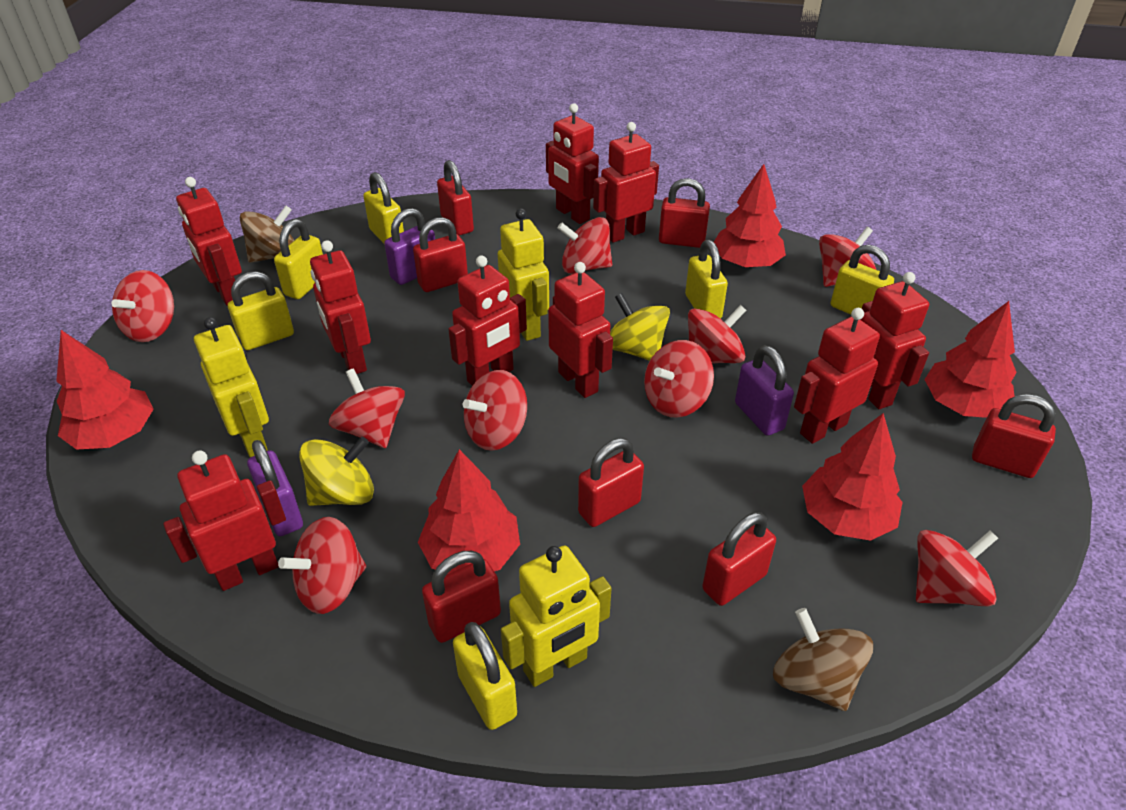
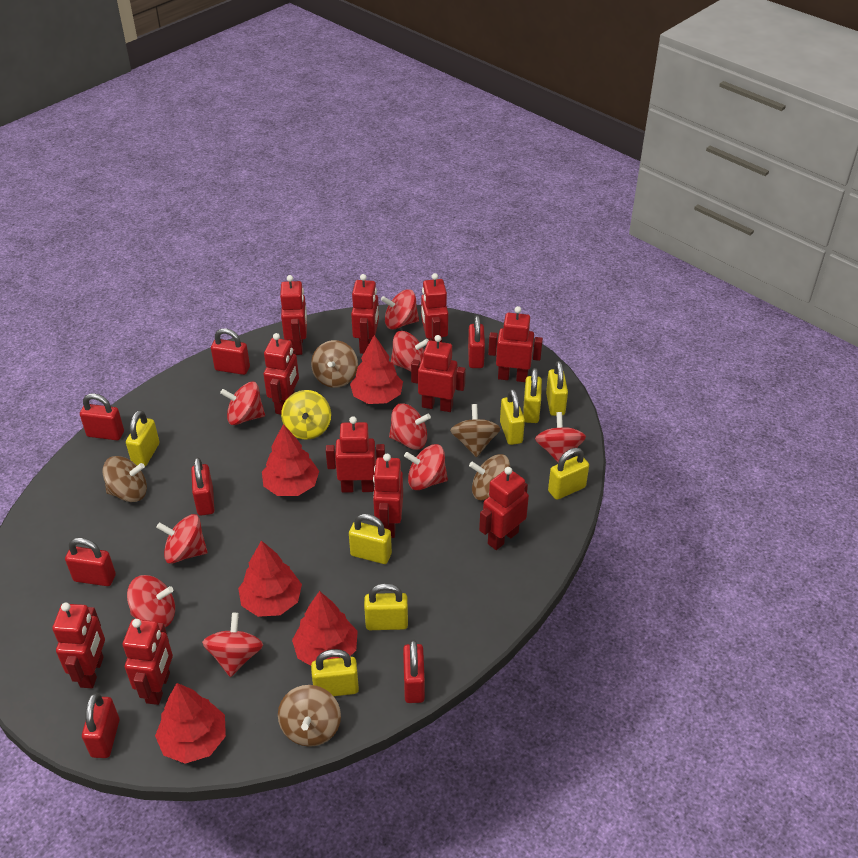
brown spinning top: [240,206,294,263] [773,608,873,711] = 2 -> [103,456,147,502] [278,685,341,747] [311,340,358,388] [450,404,501,457] [469,454,510,501] = 5
purple padlock: [247,440,303,536] [384,208,435,285] [735,346,794,436] = 3 -> none = 0
red robot: [163,451,286,591] [176,177,242,306] [310,240,371,374] [448,255,527,386] [546,103,599,224] [548,262,613,398] [593,122,659,243] [794,308,880,444] [860,272,929,409] = 9 -> [52,602,105,688] [123,619,173,705] [263,333,299,415] [280,275,307,355] [326,416,385,493] [351,274,379,354] [373,454,403,538] [411,335,466,412] [421,273,448,342] [479,467,529,550] [488,306,543,382] = 11
yellow padlock: [228,271,294,350] [274,219,323,299] [363,172,404,243] [453,622,517,730] [685,240,728,319] [831,245,894,314] = 6 -> [126,410,160,466] [311,649,359,696] [349,514,392,564] [364,583,408,630] [500,389,525,445] [523,368,542,423] [546,361,568,416] [548,448,589,500] = 8
yellow robot: [194,317,269,457] [498,208,549,341] [501,546,612,687] = 3 -> none = 0
yellow spinning top: [299,437,374,506] [610,293,670,361] = 2 -> [281,390,331,440] = 1

